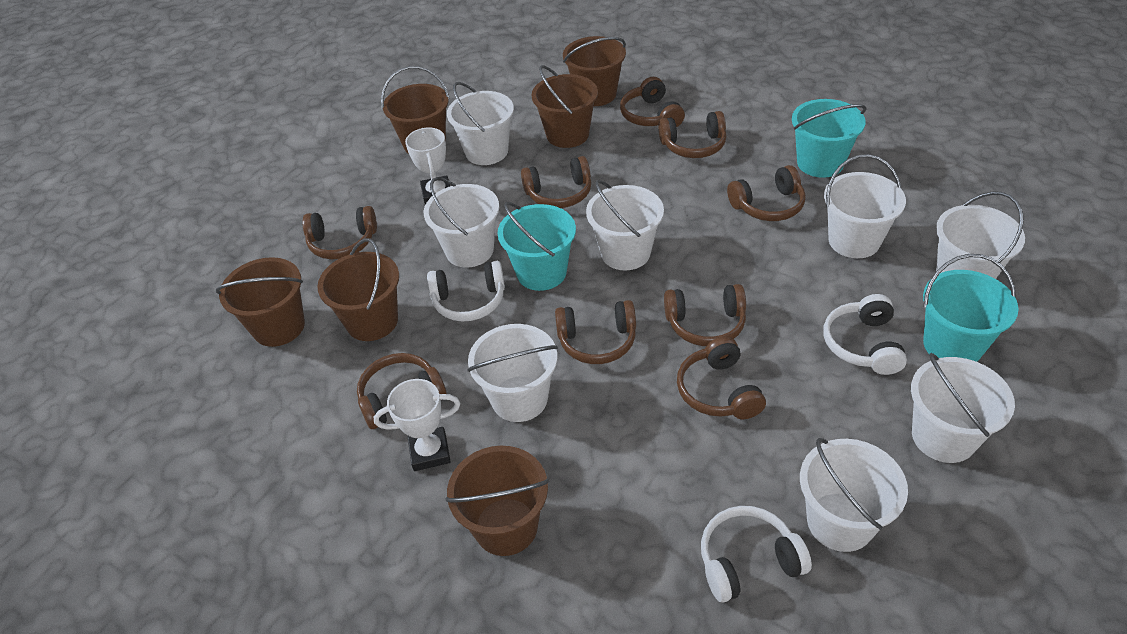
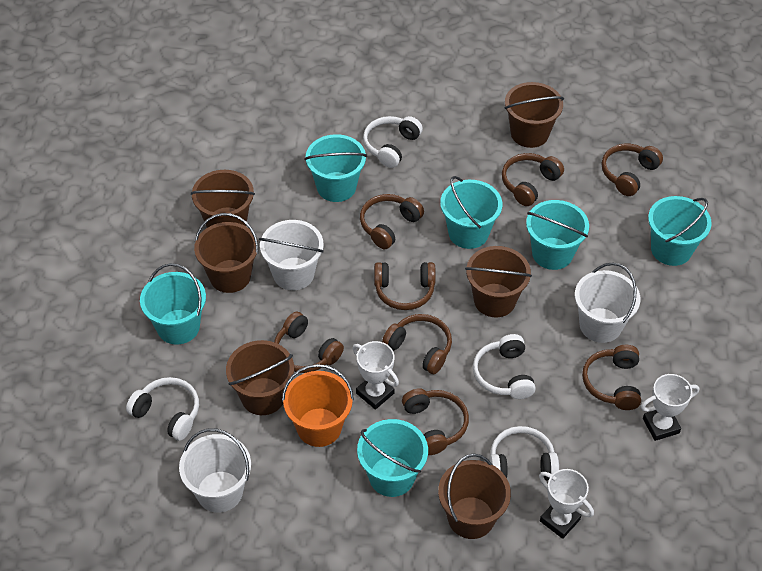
brown headphones: [303,206,377,259] [357,353,447,429] [521,156,591,208] [555,300,636,364] [620,77,685,127] [658,111,726,158] [664,284,746,346] [677,336,766,419] [727,165,806,221] = 9 -> [274,311,344,373] [360,194,424,249] [374,262,436,310] [382,314,452,374] [402,388,469,455] [502,153,564,206] [582,345,641,410] [602,144,663,196] = 8
orange bucket: none = 0 -> [282,364,354,447] = 1
turquoise bucket: [497,202,576,291] [792,99,867,178] [923,254,1019,362] = 3 -> [140,263,206,345] [304,134,367,202] [357,419,428,497] [440,176,502,249] [526,200,589,270] [648,196,712,266] = 6
white bucket: [424,177,499,268] [447,82,514,165] [467,324,558,422] [586,180,664,270] [800,438,908,552] [824,154,906,258] [911,353,1015,463] [936,191,1025,279] = 8 -> [179,428,251,513] [259,220,324,290] [575,262,640,343] = 3
white headphones: [427,261,505,322] [701,506,812,603] [824,294,907,375] = 3 -> [126,377,199,441] [363,116,423,168] [473,334,536,399] [490,426,559,481] = 4
white trophy: [374,379,460,471] [405,128,450,205] = 2 -> [353,341,399,410] [539,469,594,539] [641,374,699,441] = 3

